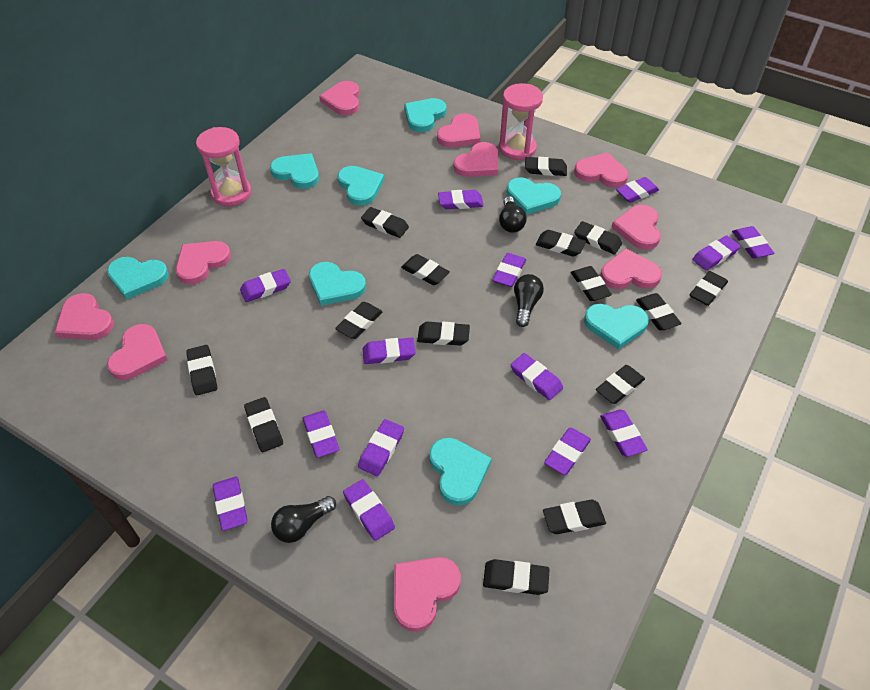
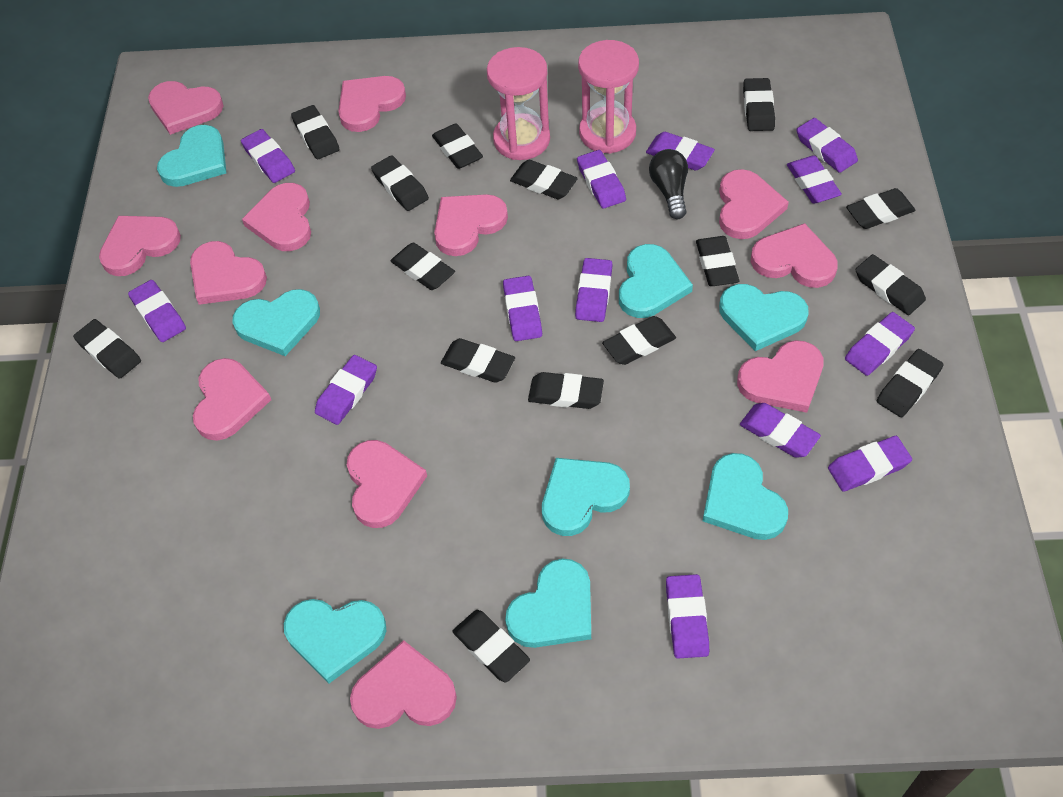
black light bulb: [271,496,336,543] [499,196,527,233] [514,274,544,327] = 3 -> [649,149,688,219] = 1
pink heart: [54,293,114,340] [107,324,168,380] [176,241,231,284] [319,81,360,115] [394,557,461,632] [437,113,480,147] [453,142,498,177] [574,152,628,188] [601,248,662,290] [611,205,661,250] = 10 -> [99,216,181,276] [148,81,223,135] [190,241,267,305] [193,358,271,441] [242,183,311,251] [338,76,406,132] [347,440,427,528] [350,640,457,729] [434,194,508,256] [719,169,789,239] [737,340,824,413] [751,223,838,288] = 12
purple eraser: [213,477,248,531] [240,269,291,302] [302,410,339,458] [343,479,395,541] [358,419,404,476] [363,338,416,364] [438,190,484,209] [492,253,526,287] [511,353,563,400] [544,428,591,475] [600,410,648,457] [616,177,659,203] [692,236,740,270] [732,226,774,258] = 14 -> [128,280,186,342] [241,129,295,183] [315,355,377,425] [503,276,542,341] [575,258,612,322] [577,150,626,209] [646,132,715,171] [666,574,709,659] [740,403,821,458] [787,155,842,203] [796,118,858,173] [828,436,912,492] [845,312,915,376] = 13

